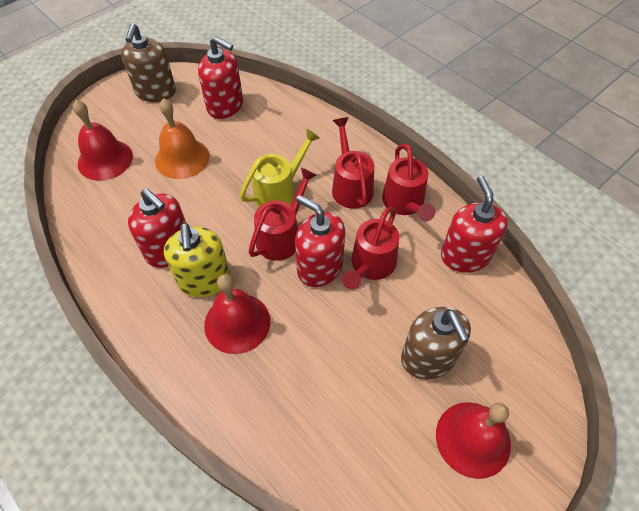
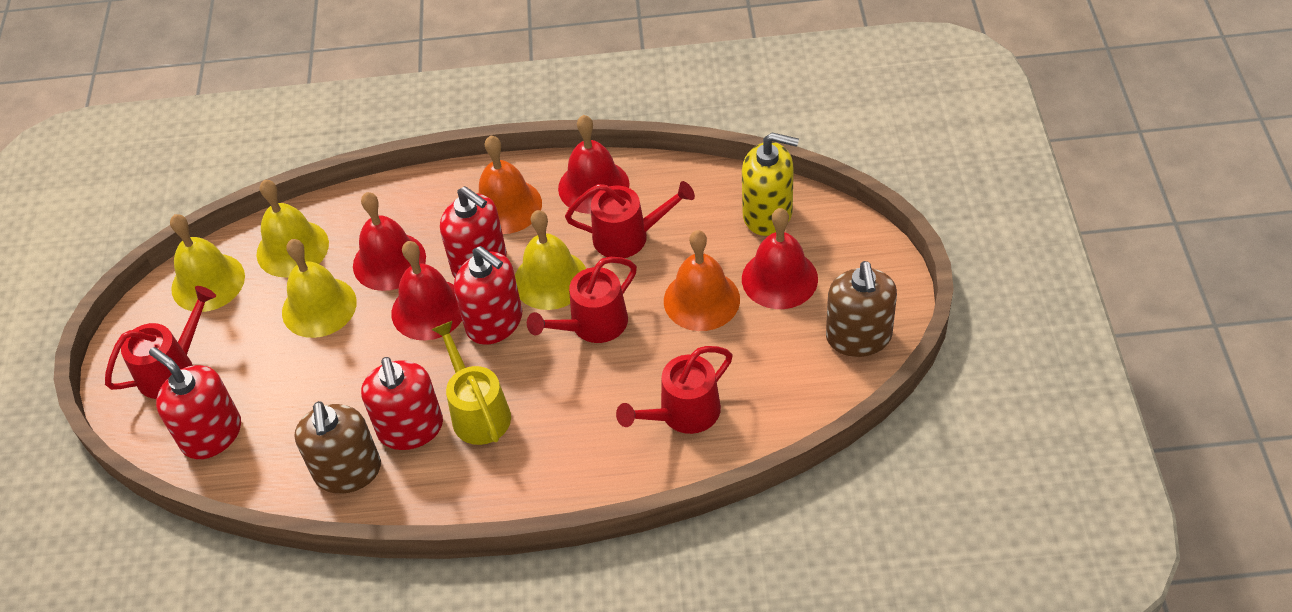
orange bell: [155,98,209,179] = 1 -> [477,136,542,234] [664,230,740,331] = 2
red bell: [73,100,133,181] [204,274,270,354] [436,402,511,479] = 3 -> [353,192,426,291] [392,241,462,340] [558,115,630,214] [742,208,818,309] = 4
yellow bell: none = 0 -> [170,214,245,312] [257,180,329,277] [282,239,357,338] [515,210,586,310] = 4

